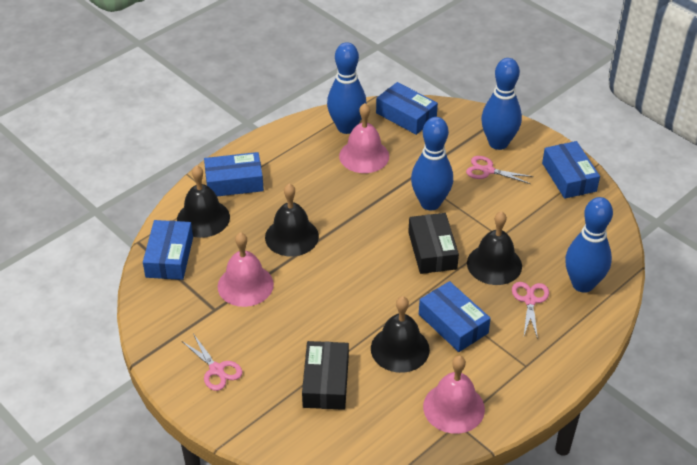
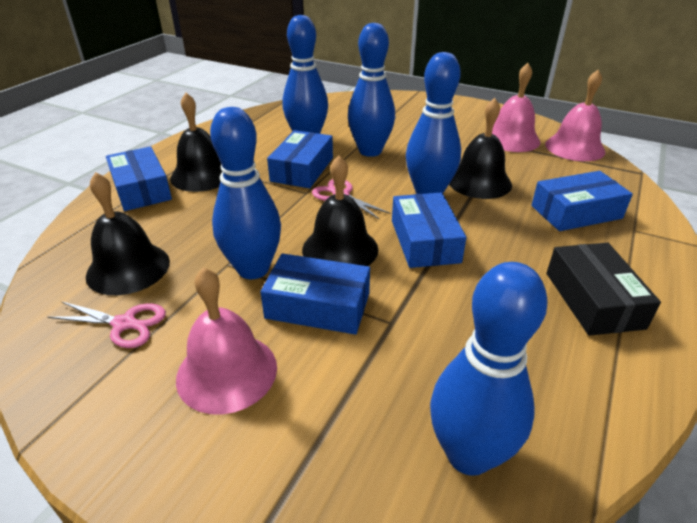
black box: [302,341,349,410] [408,213,459,274] = 2 -> [546,243,661,336] = 1
blue bowling pin: [327,42,367,134] [411,117,453,210] [481,58,522,150] [565,197,613,293] = 4 -> [210,107,281,279] [282,15,328,134] [348,23,395,157] [406,52,461,194] [430,262,547,476] = 5
pink scissors: [182,334,242,391] [466,156,533,184] [512,282,549,339] = 3 -> [48,301,166,348] [312,179,391,220] = 2

